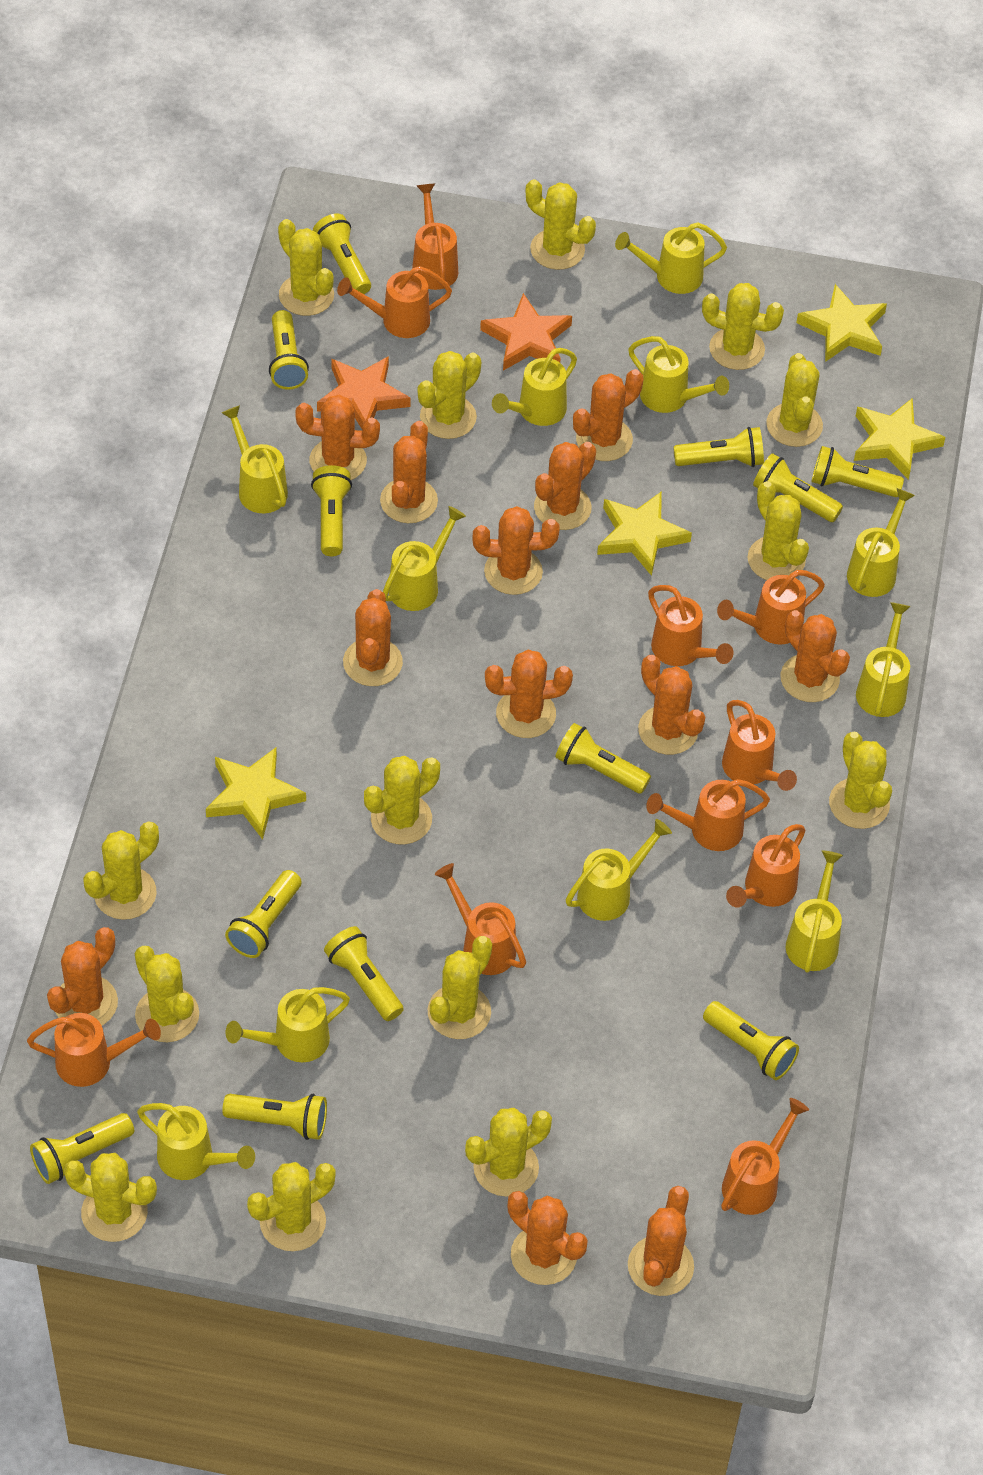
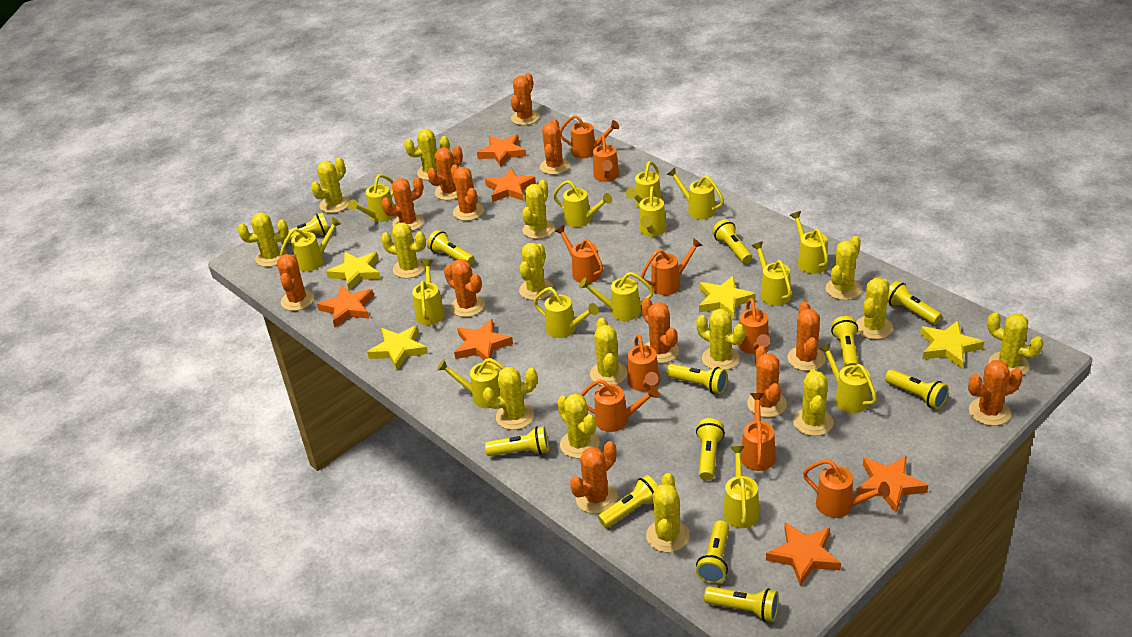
orange star: [317,356,411,430] [480,293,572,371] = 2 -> [317,285,374,327] [454,319,513,363] [477,134,526,167] [485,168,536,202] [766,522,841,587] [856,456,928,513] = 6
orange watering can: [27,1013,161,1087] [337,266,452,338] [412,184,458,290] [435,863,526,975] [646,779,770,851] [648,585,733,666] [717,570,825,645] [721,1098,809,1215] [722,700,797,791] [726,824,806,908] = 10 -> [555,225,603,283] [560,115,619,159] [580,379,659,432] [593,134,619,182] [628,334,660,391] [641,238,703,295] [738,298,770,354] [741,393,776,471] [803,459,890,518] = 9
yellow cactus: [64,1153,157,1242] [83,821,159,920] [135,946,199,1042] [247,1162,336,1251] [278,219,334,316] [364,756,440,844] [418,351,481,439] [428,936,492,1039] [465,1108,552,1197] [526,179,596,270] [702,283,784,370] [748,481,809,580] [766,353,823,447] [829,732,892,829] = 14 -> [238,212,289,267] [311,158,350,213] [381,222,426,278] [404,129,450,180] [483,367,538,430] [519,243,553,300] [522,180,555,239] [557,394,600,458] [590,318,627,386] [646,473,690,553] [696,309,745,370] [793,369,834,436] [826,236,862,300] [856,278,893,339] [987,312,1043,375] = 15
yellow watering can: [137,1103,255,1180] [222,405,288,513] [226,987,350,1062] [383,506,466,611] [492,348,577,426] [566,819,672,921] [615,222,727,294] [628,336,729,413] [786,851,843,973] [847,488,915,597] [856,602,910,717] = 11 -> [280,217,342,272] [348,174,394,222] [412,260,445,325] [437,358,505,408] [534,287,599,338] [553,180,612,227] [579,272,654,321] [626,161,661,208] [639,186,667,237] [667,168,724,219] [723,446,760,528] [752,241,792,306] [790,211,828,274] [819,343,877,413] = 14

